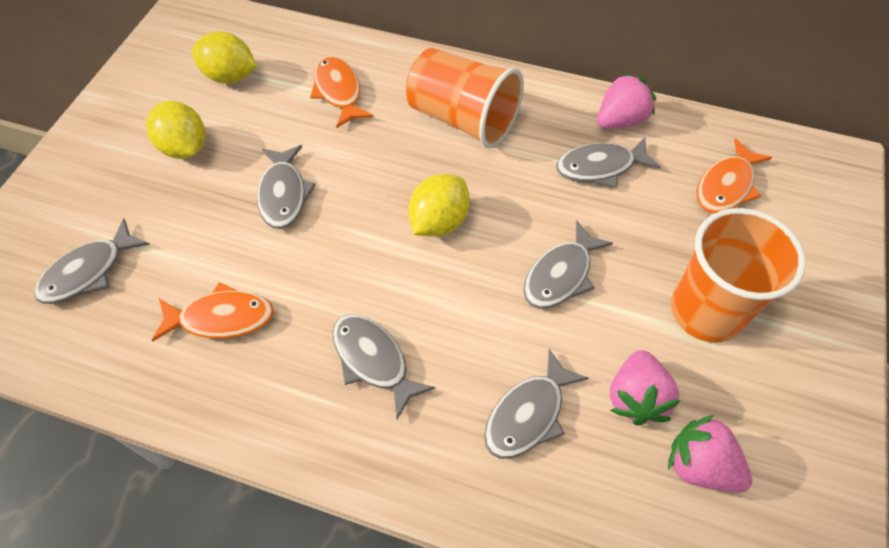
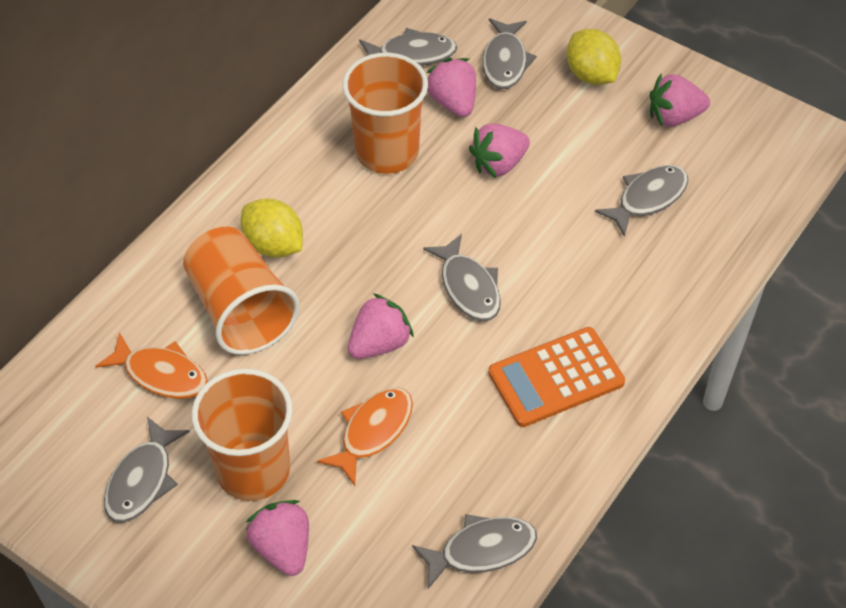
orange calculator: none = 0 -> [488,327,625,427] = 1
orange cup: [406,48,524,148] [671,208,806,343] = 2 -> [183,227,300,355] [191,368,293,501] [342,53,428,174] = 3
orange fish: [152,282,274,341] [310,56,374,128] [697,138,772,213] = 3 -> [95,332,208,399] [317,387,413,486] = 2
pink strawberry: [597,72,656,129] [610,350,681,426] [668,415,752,492] = 3 -> [246,500,309,576] [348,293,414,359] [427,58,476,117] [469,124,530,178] [650,74,710,126] = 5
yellow lemon: [146,101,205,159] [192,31,257,83] [409,174,470,237] = 3 -> [241,198,303,258] [567,29,621,85] = 2

